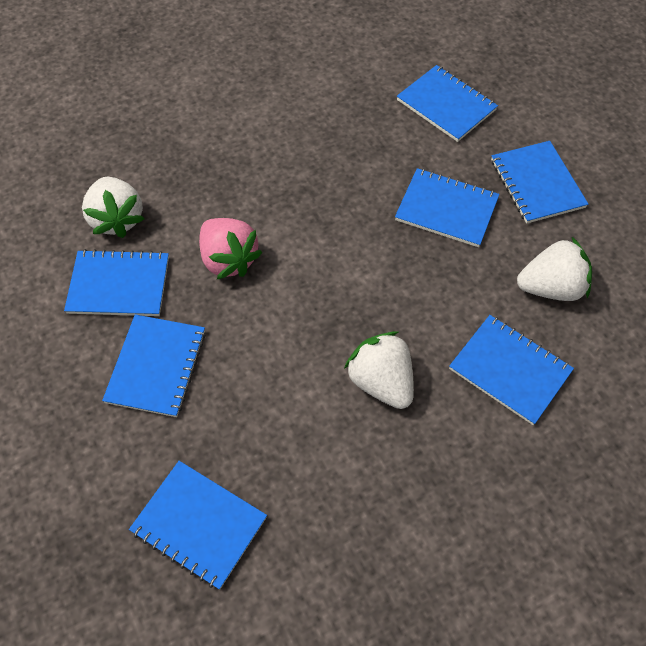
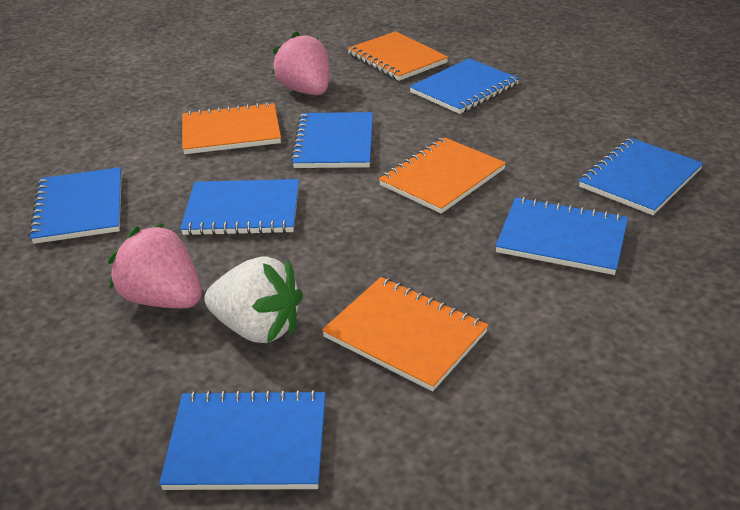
orange notebook: none = 0 -> [182,102,281,154] [322,277,488,392] [348,31,448,81] [379,137,506,214] = 4
pink strawberry: [199,218,262,279] = 1 -> [108,224,201,308] [272,31,329,95] = 2
white strawberry: [82,177,144,238] [344,331,414,409] [517,237,592,301] = 3 -> [204,257,303,343] = 1

